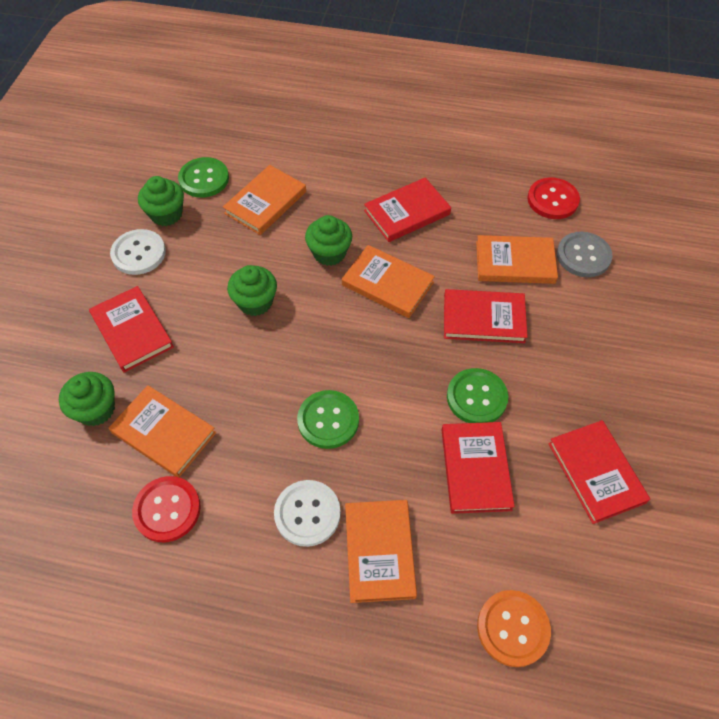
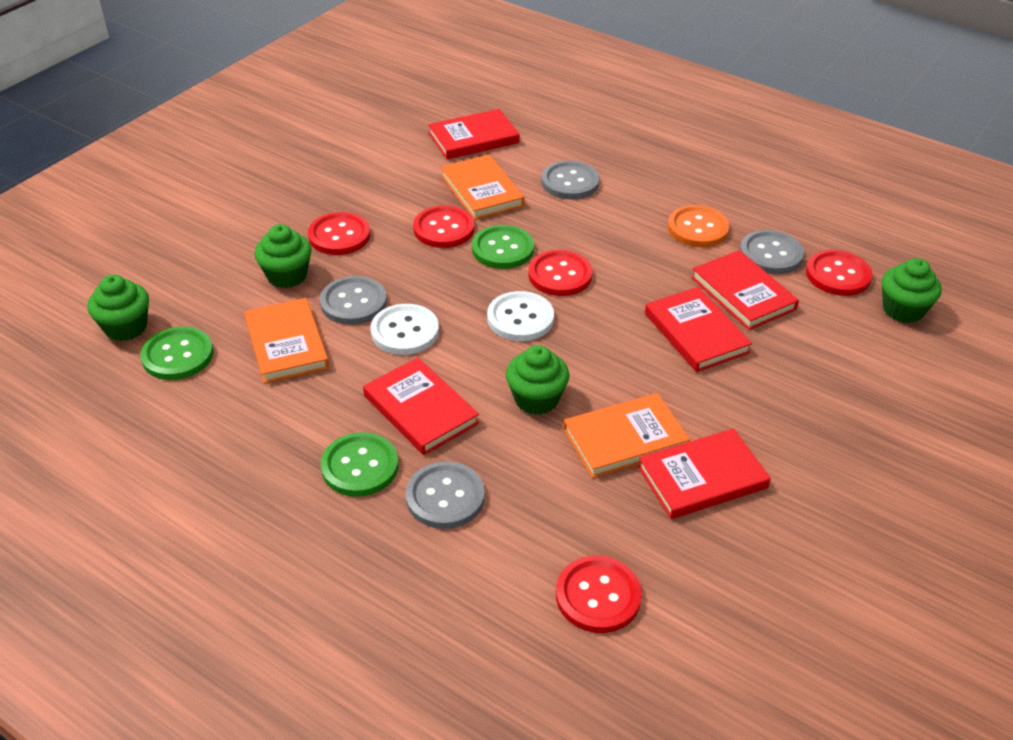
grey button: [557,232,613,277] = 1 -> [320,276,387,325] [405,462,485,529] [541,161,599,199] [740,230,804,274] = 4
orange book: [109,385,216,477] [223,165,306,235] [342,245,435,318] [345,500,417,603] [476,235,558,284] = 5 -> [244,298,329,384] [441,155,525,220] [563,393,690,478] = 3
red button: [132,476,201,542] [527,178,580,219] = 2 -> [308,212,370,255] [413,205,474,248] [528,250,593,296] [556,556,642,633] [806,250,873,296] = 5

